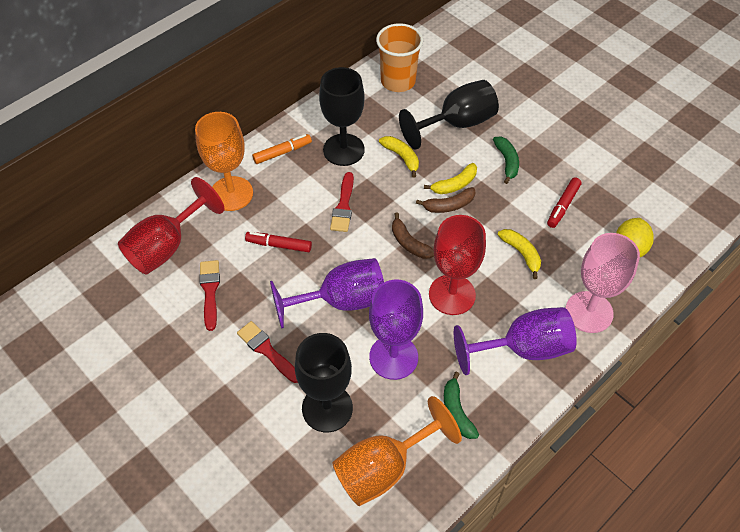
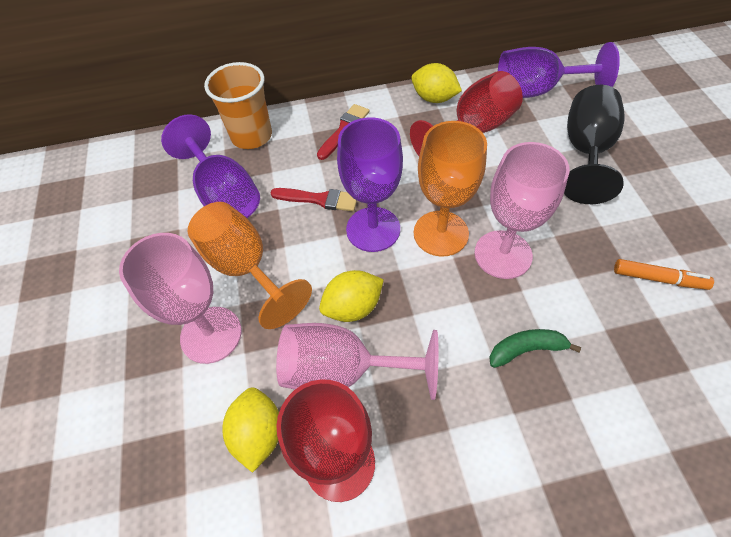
black goblet: [295,333,353,432] [319,67,365,166] [399,80,499,150] = 3 -> [564,85,625,204] = 1
brown banana: [392,212,434,259] [416,187,475,213] = 2 -> none = 0
green banana: [444,372,479,439] [493,137,519,184] = 2 -> [489,329,581,368] = 1
pink goblet: [565,233,640,333] = 1 -> [119,233,242,364] [276,323,439,400] [474,142,570,279] = 3
red brush: [199,260,220,331] [237,321,298,383] [330,172,354,232] = 3 -> [270,188,357,211] [317,104,369,160] = 2
red marker: [245,232,312,252] [547,177,582,228] = 2 -> none = 0
yellow banana: [379,136,419,178] [424,163,477,194] [498,229,541,279] = 3 -> none = 0
yellow lemon: [616,218,654,257] = 1 -> [222,387,279,473] [319,270,384,322] [411,63,462,103] = 3

